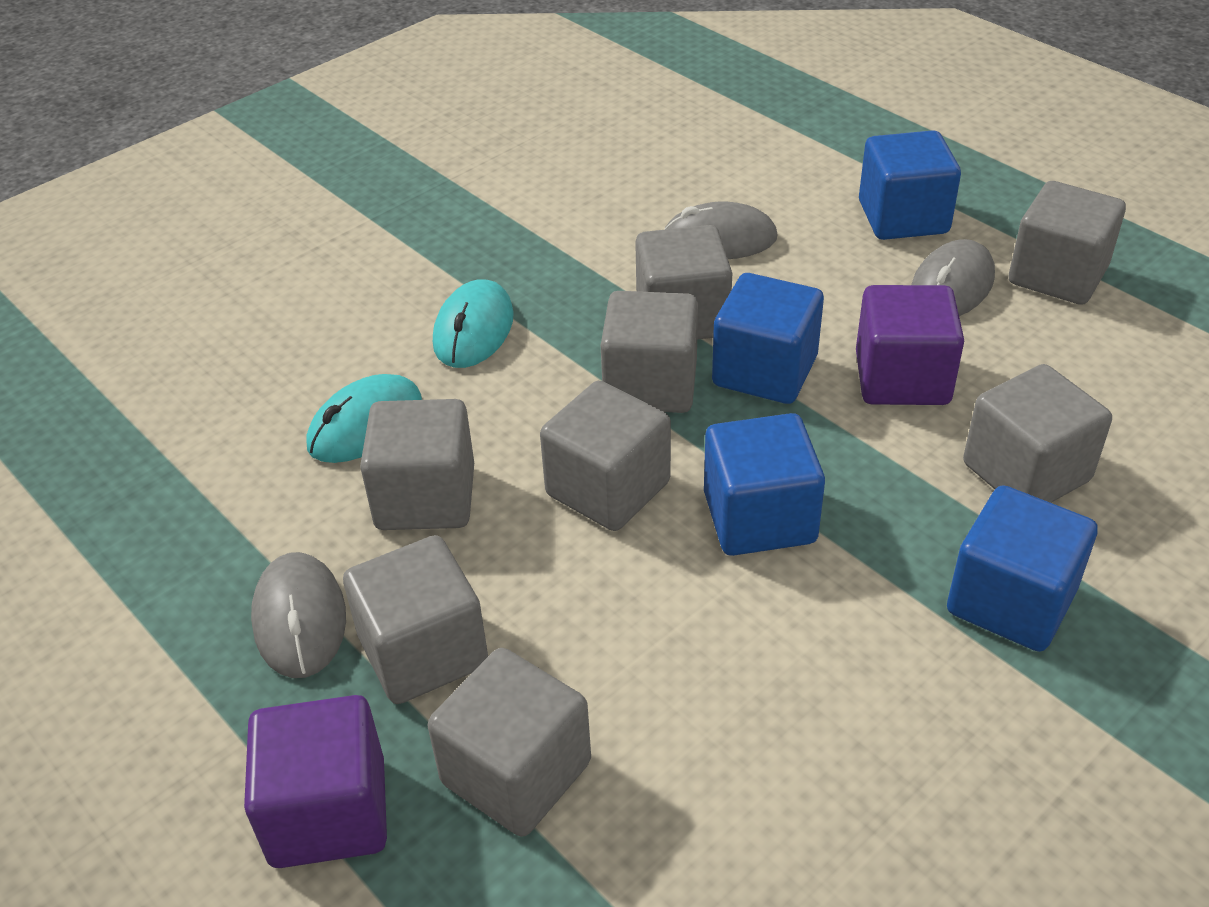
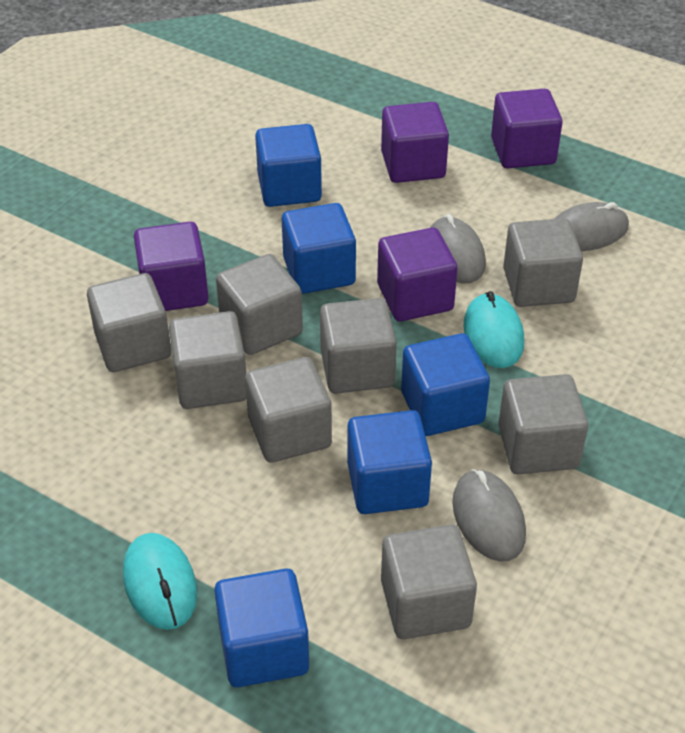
blue cube: [704,413,825,556] [712,273,824,404] [859,130,961,240] [947,485,1098,652] = 4 -> [214,568,309,687] [255,124,322,207] [282,203,356,294] [347,410,432,514] [401,333,490,436] = 5
purple cube: [244,695,387,868] [856,285,964,405] = 2 -> [134,222,209,311] [377,228,458,321] [381,102,449,183] [491,89,563,168] = 4

